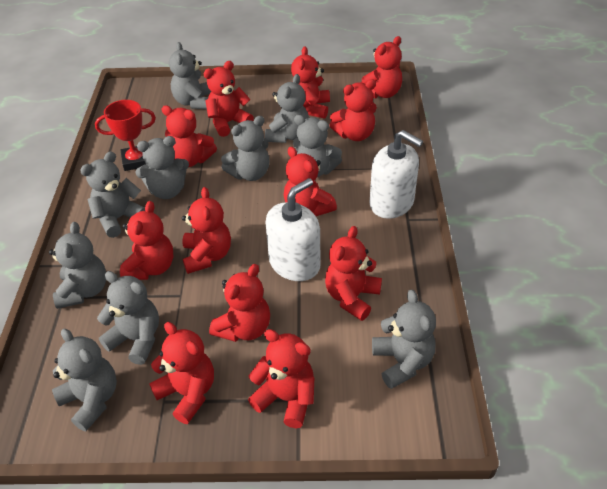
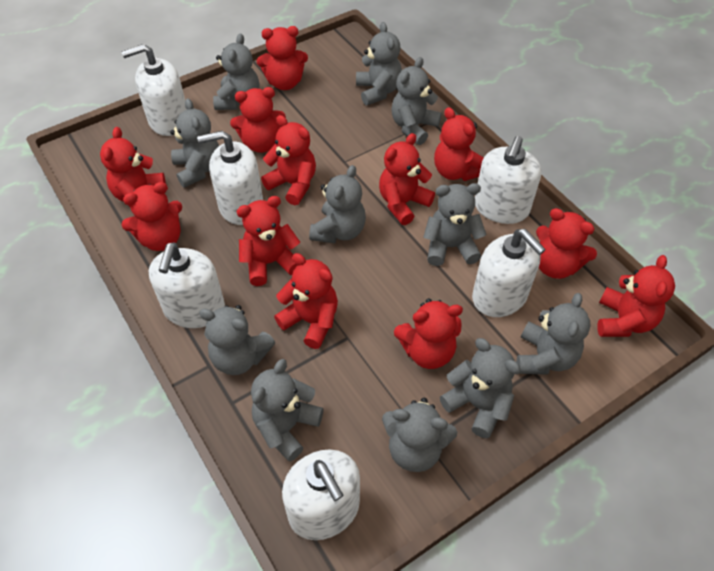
grey teddy bear: [49,222,106,309] [52,329,117,431] [80,151,145,238] [97,271,159,365] [136,136,189,199] [169,42,211,109] [221,116,269,181] [265,74,309,143] [293,115,342,177] [372,290,436,389] = 10 -> [170,98,219,188] [199,305,275,375] [213,33,260,110] [251,359,324,461] [309,165,366,243] [356,22,402,105] [382,398,457,472] [391,57,442,145] [423,183,487,266] [440,338,521,438] [516,293,590,375] = 11
red trophy: [95,100,156,171] = 1 -> none = 0
white soap dispenser: [266,178,321,281] [369,130,423,219] = 2 -> [121,44,187,136] [149,242,225,328] [197,131,263,225] [282,450,360,540] [472,229,546,317] [475,136,541,224] = 6

